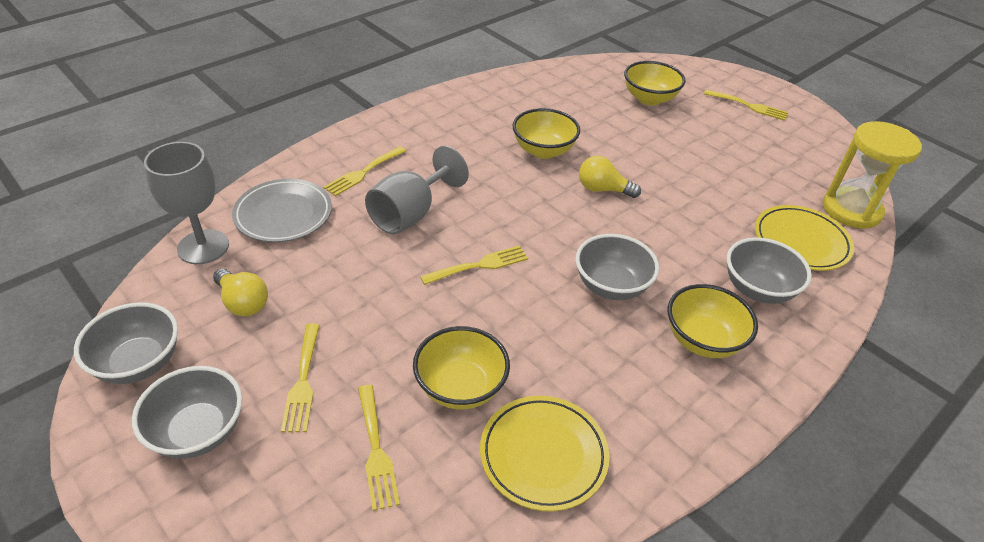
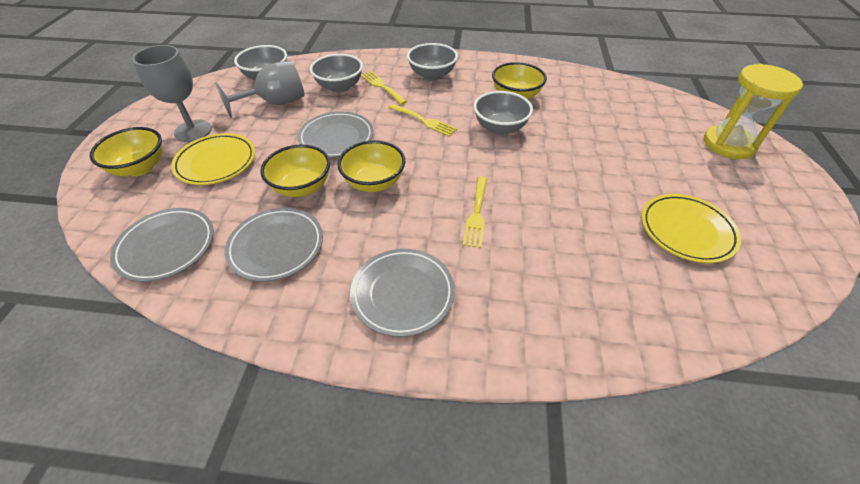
grey plate: [232,179,332,242] = 1 -> [110,208,214,282] [225,208,323,282] [298,112,374,158] [350,249,455,337] = 4
yellow fork: [281,324,320,432] [323,146,406,196] [358,385,400,511] [420,245,528,285] [704,89,789,121] = 5 -> [361,71,407,105] [388,104,457,137] [462,177,487,248] = 3
yellow light bulb: [213,269,268,316] [579,156,641,198] = 2 -> none = 0

